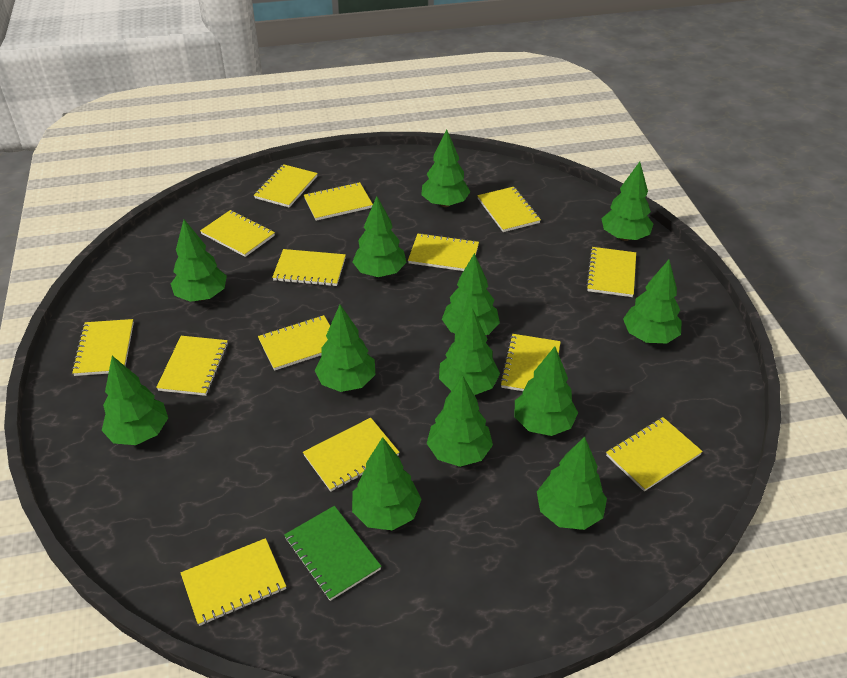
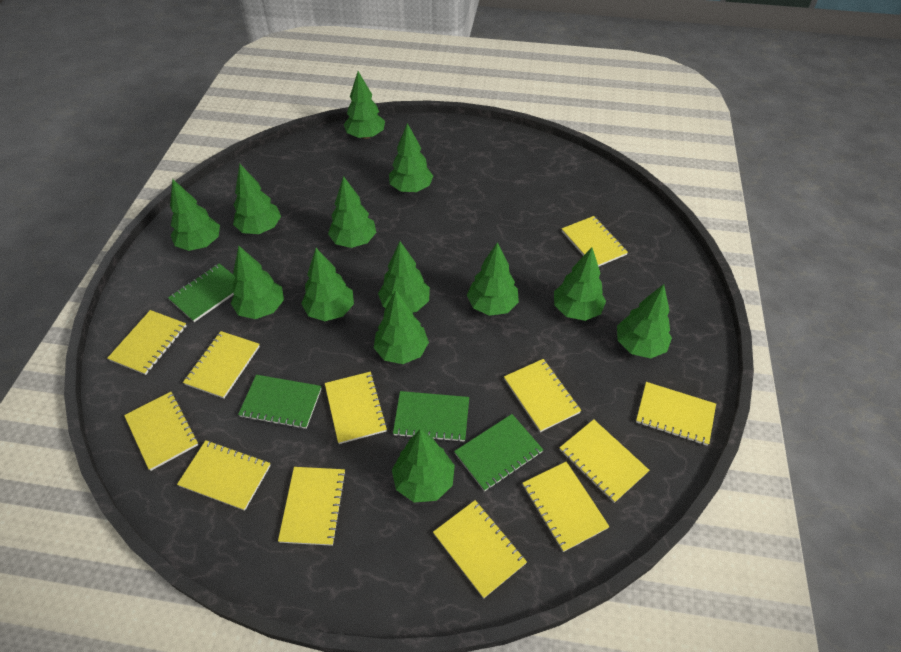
green notebook: [284,506,381,601] = 1 -> [168,263,235,322] [238,375,322,429] [393,391,469,442] [454,414,543,492] = 4
yellow notebook: [72,319,134,376] [156,336,228,396] [181,538,286,626] [200,210,275,257] [254,164,318,207] [258,315,330,371] [272,249,346,286] [303,418,399,492] [304,182,373,221] [408,233,479,271] [477,187,541,232] [500,334,561,391] [586,247,636,297] [606,417,703,492] = 14 -> [107,310,186,375] [124,392,198,471] [177,440,271,511] [183,331,260,398] [278,467,346,546] [325,372,387,444] [433,500,527,599] [504,359,581,432] [522,461,610,552] [559,419,650,503] [562,216,628,267] [636,382,716,446] = 12

